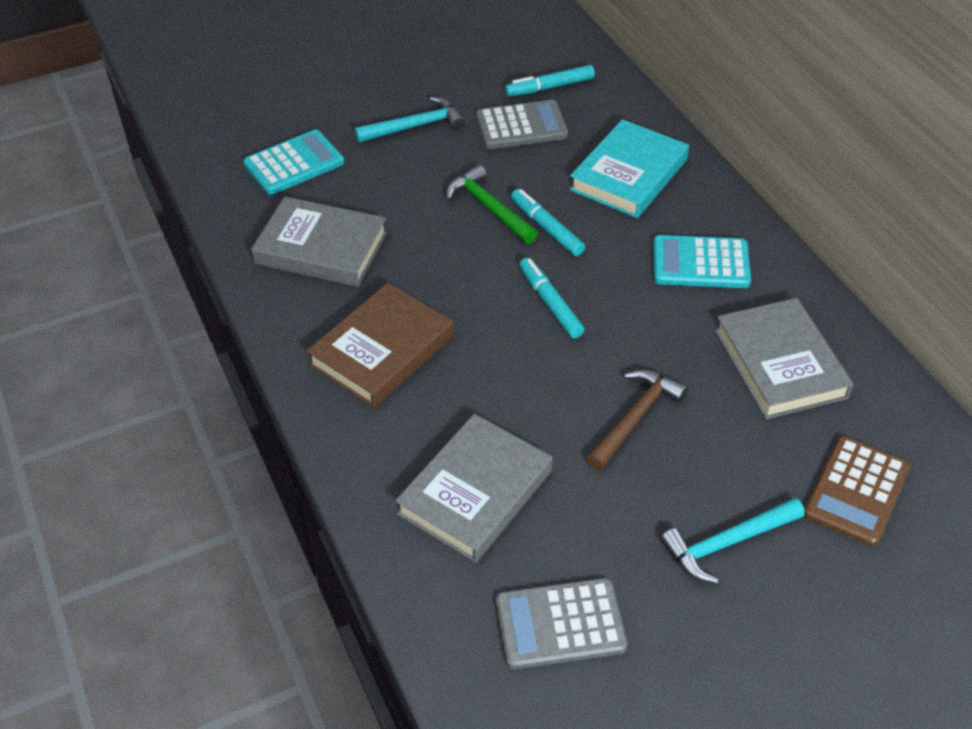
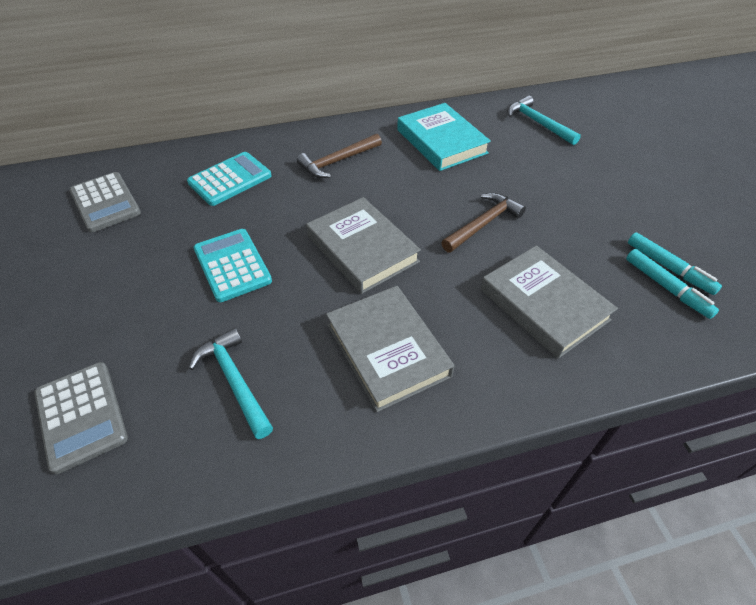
brown book: [306,283,454,408] = 1 -> none = 0
brown calculator: [804,436,910,547] = 1 -> none = 0
brown hammer: [586,369,688,471] = 1 -> [297,134,382,178] [441,193,526,252] = 2
green hammer: [446,165,538,244] = 1 -> none = 0
turquoise marker: [505,65,595,96] [511,189,585,256] [519,258,584,338] = 3 -> [626,249,719,319] [628,232,722,295] = 2

